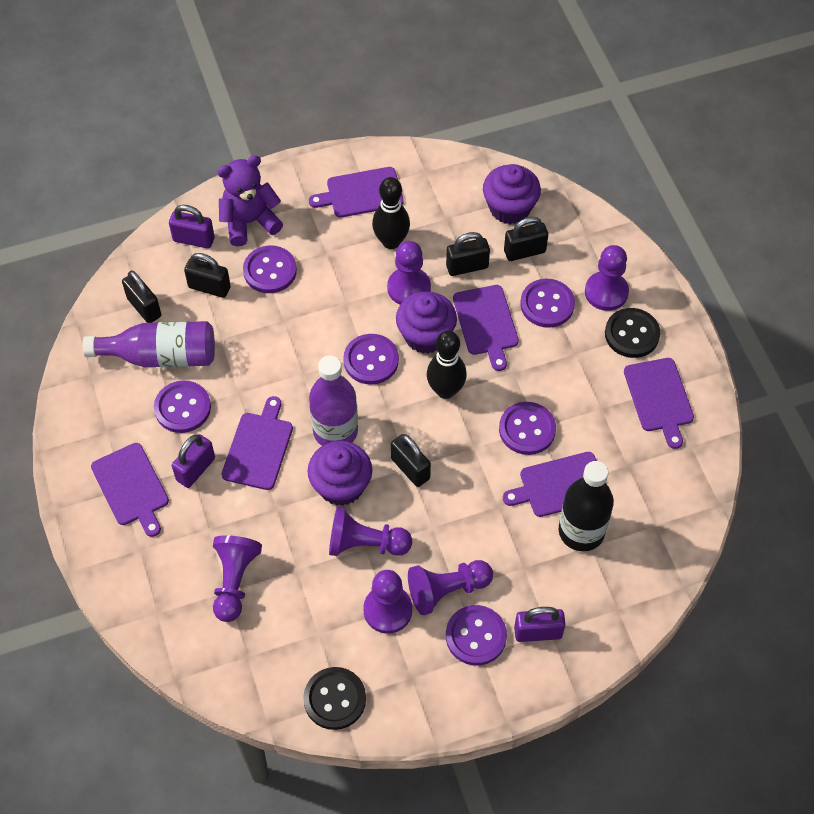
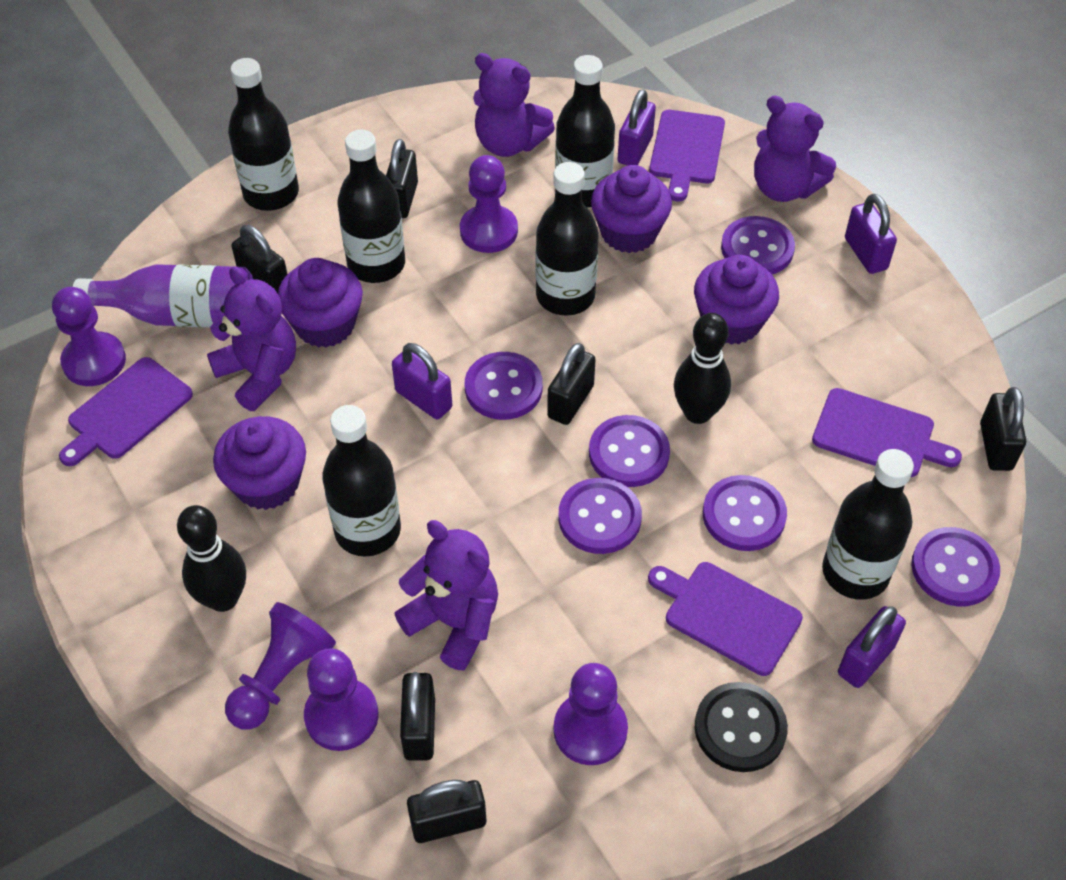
black bottle: [559,461,614,551] = 1 -> [228,58,299,211] [322,405,401,556] [337,130,405,283] [535,162,599,316] [555,55,615,207] [822,449,914,600] = 6
black button: [303,667,366,730] [605,308,660,358] = 2 -> [695,682,788,772] = 1
black padlock: [122,271,161,323] [184,253,231,298] [391,434,431,487] [446,232,490,276] [504,217,548,261] = 5 -> [232,225,287,293] [386,139,418,218] [400,672,435,761] [407,780,486,843] [547,343,596,425] [980,387,1026,471] = 6
purple bottle: [82,321,215,367] [309,356,358,446] = 2 -> [73,264,253,328] = 1
purple cupcake: [307,441,372,506] [396,291,457,354] [483,164,541,224] = 3 -> [213,416,306,510] [278,258,363,348] [591,165,672,253] [694,255,779,345] = 4
purple cutting board: [91,443,169,537] [222,396,293,490] [309,167,404,218] [453,285,519,371] [503,452,597,517] [624,358,694,449] = 6 -> [59,357,193,466] [648,562,803,676] [649,110,725,201] [812,388,962,477] = 4
purple padlock: [169,205,215,249] [172,434,215,488] [514,607,565,642] = 3 -> [392,343,452,419] [617,89,656,165] [838,606,906,688] [845,194,897,274] = 4
purple pawn: [213,535,262,622] [329,507,412,556] [363,570,412,634] [387,241,431,305] [408,560,493,615] [585,245,629,311] = 6 -> [52,287,126,386] [225,602,336,730] [304,648,379,751] [460,155,518,253] [554,663,628,765] = 5
purple teddy bear: [217,155,283,246] = 1 -> [207,266,296,411] [394,520,498,670] [473,53,555,157] [754,96,836,202] = 4

